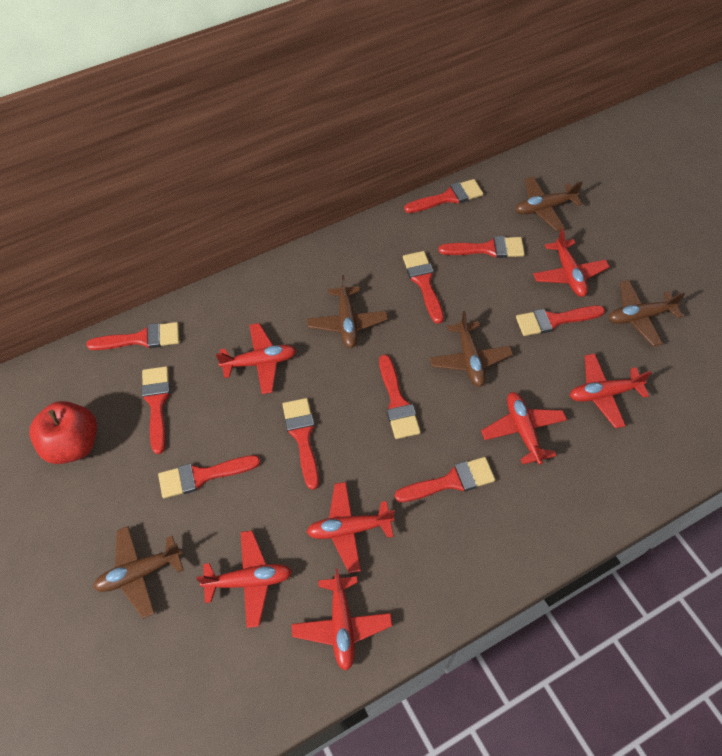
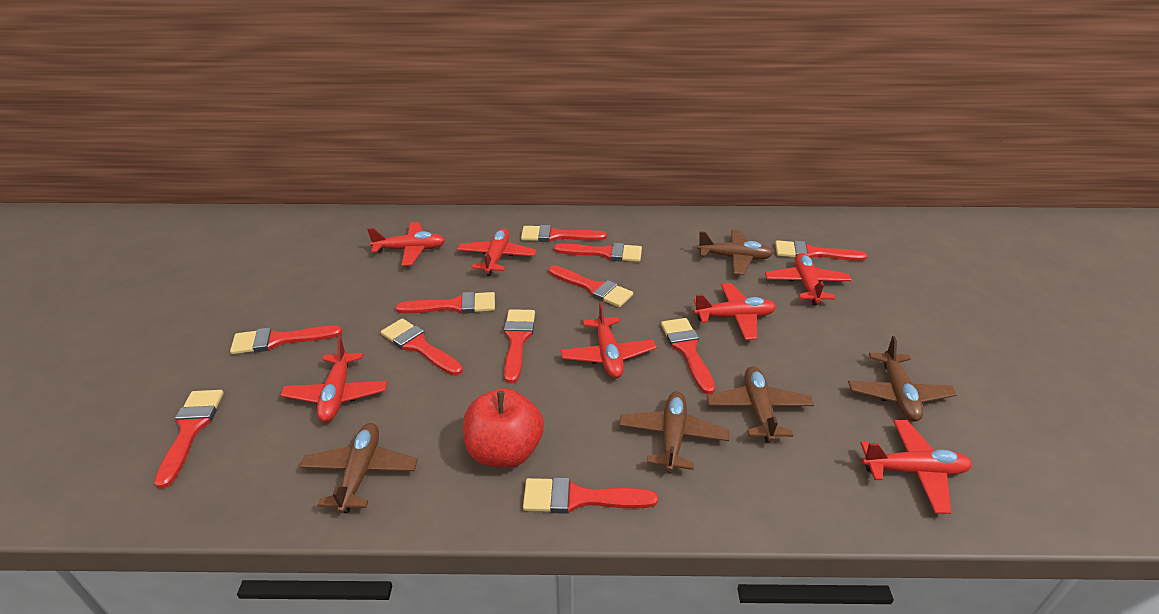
red brush: [86,322,179,350] [142,366,170,454] [158,455,261,498] [282,398,319,490] [379,355,421,439] [395,457,495,502] [403,251,444,324] [404,179,483,213] [438,236,525,258] [516,306,605,336] = 10 -> [154,390,224,489] [230,326,342,354] [381,318,463,376] [396,292,495,314] [504,309,535,383] [521,225,607,242] [523,477,658,514] [549,265,633,307] [554,243,642,262] [661,318,715,395] [775,240,867,261] = 11

